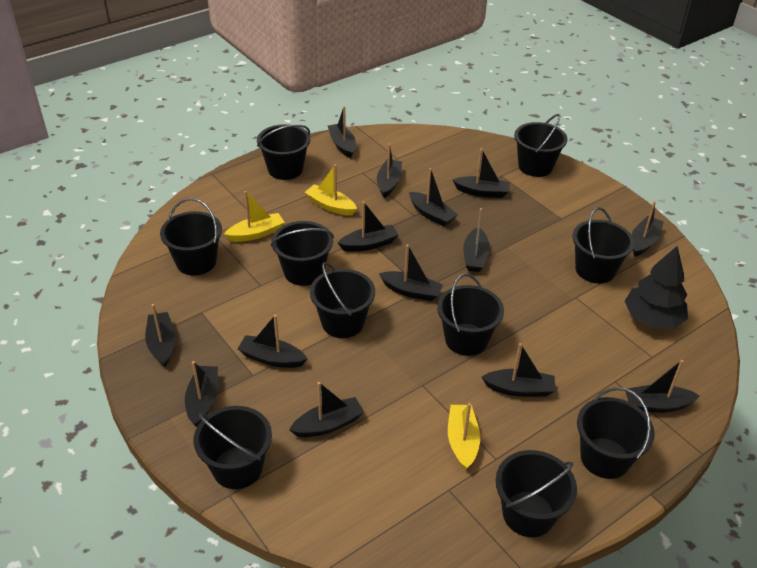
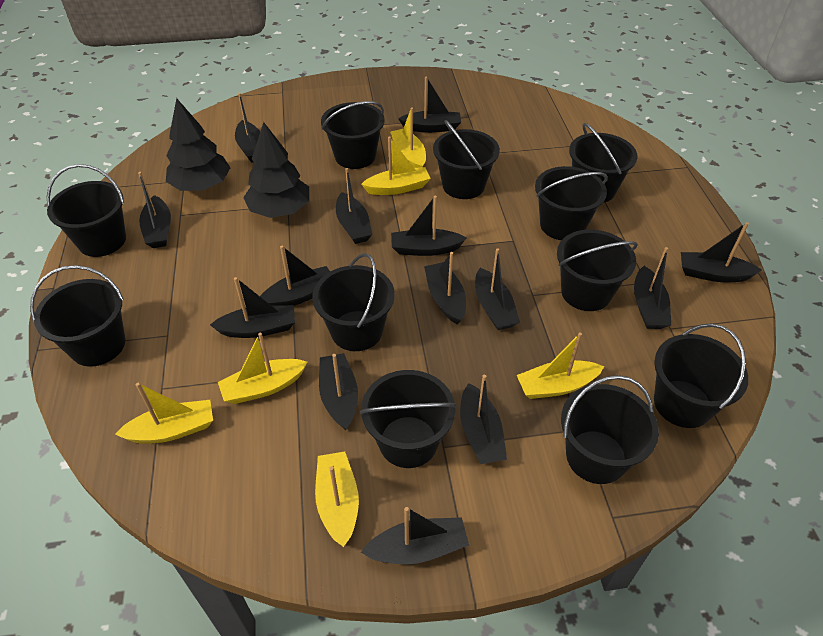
black bucket: [160,198,222,275] [194,406,272,489] [257,124,310,180] [271,221,334,286] [310,262,375,338] [437,274,504,356] [496,450,577,537] [514,114,568,177] [573,207,634,284] [577,387,655,479] = 10 -> [30,265,125,367] [47,164,126,257] [312,253,395,351] [321,101,385,169] [360,370,457,468] [433,120,500,199] [535,166,608,240] [557,230,638,311] [561,375,659,484] [569,123,638,203] [654,323,749,428] = 11
black tree: [625,246,688,328] = 1 -> [166,98,231,191] [243,122,309,218] = 2
yellow boat: [224,191,285,242] [304,165,357,216] [448,403,480,470] = 3 -> [115,383,213,444] [218,333,308,404] [315,452,359,547] [361,136,431,195] [390,107,426,168] [517,333,604,399] = 6

